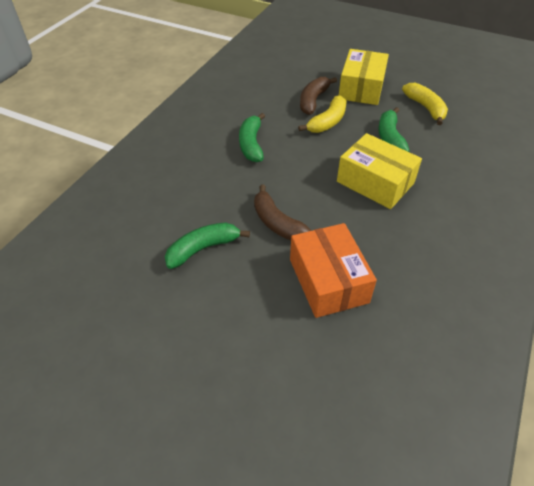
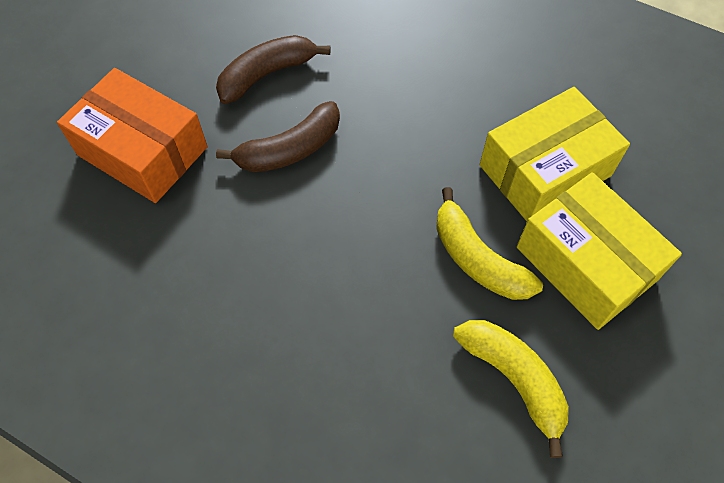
green banana: [165,222,250,269] [239,113,265,162] [378,107,410,152] = 3 -> none = 0

